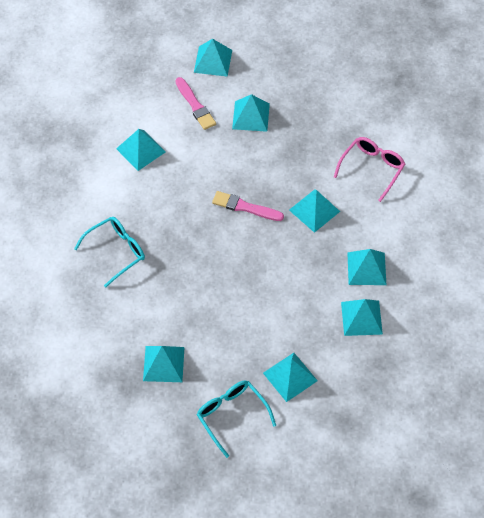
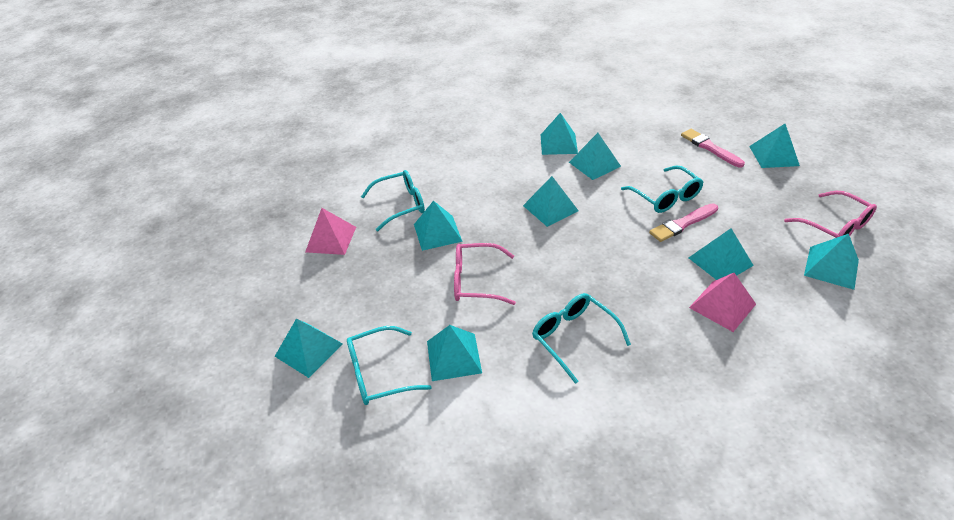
pink glasses: [334,137,405,202] = 1 -> [454,243,516,305] [784,191,877,238] = 2
pink pyramid: none = 0 -> [305,208,356,255] [689,273,756,332] = 2
turquoise glasses: [74,217,145,287] [197,380,276,458] = 2 -> [347,326,432,405] [361,170,425,231] [532,293,631,384] [621,166,703,213] = 4
turquoise pyramid: [116,129,166,171] [143,346,185,382] [194,39,232,77] [232,94,270,132] [263,353,318,402] [289,189,340,233] [341,299,383,336] [347,249,386,285] = 8 -> [274,319,343,378] [414,201,463,251] [427,325,482,381] [523,176,579,227] [541,113,578,155] [569,133,621,180] [689,228,754,280] [749,124,800,168] [804,234,859,290] = 9

